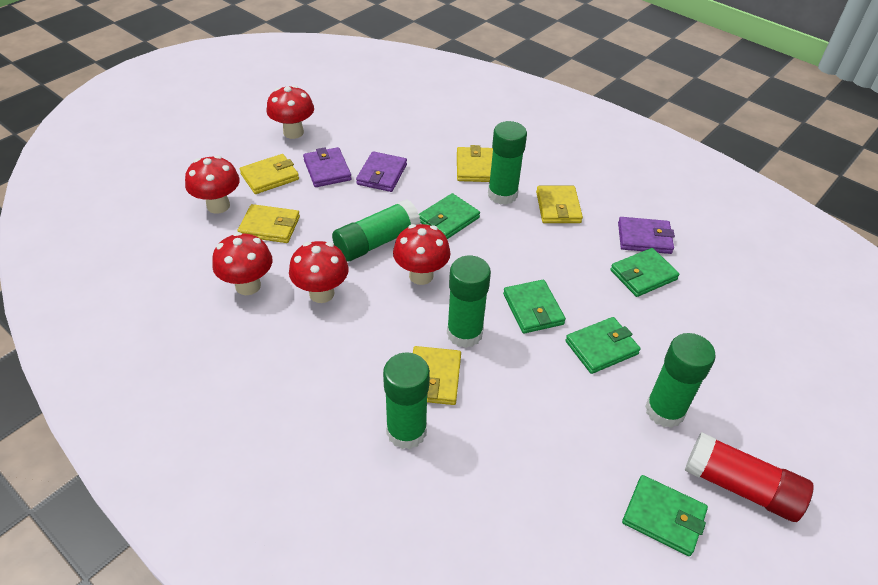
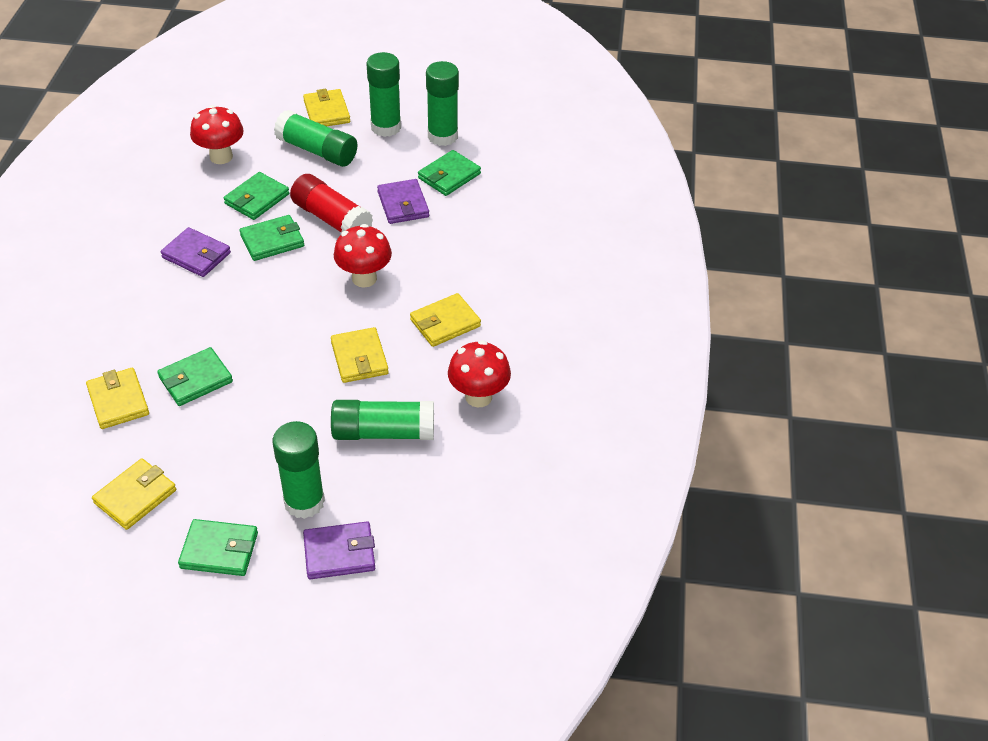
red mushroom: [185,155,240,214] [212,232,273,295] [267,85,314,139] [289,241,349,303] [393,224,451,285] = 5 -> [190,105,244,164] [334,224,392,288] [448,340,511,408] = 3

